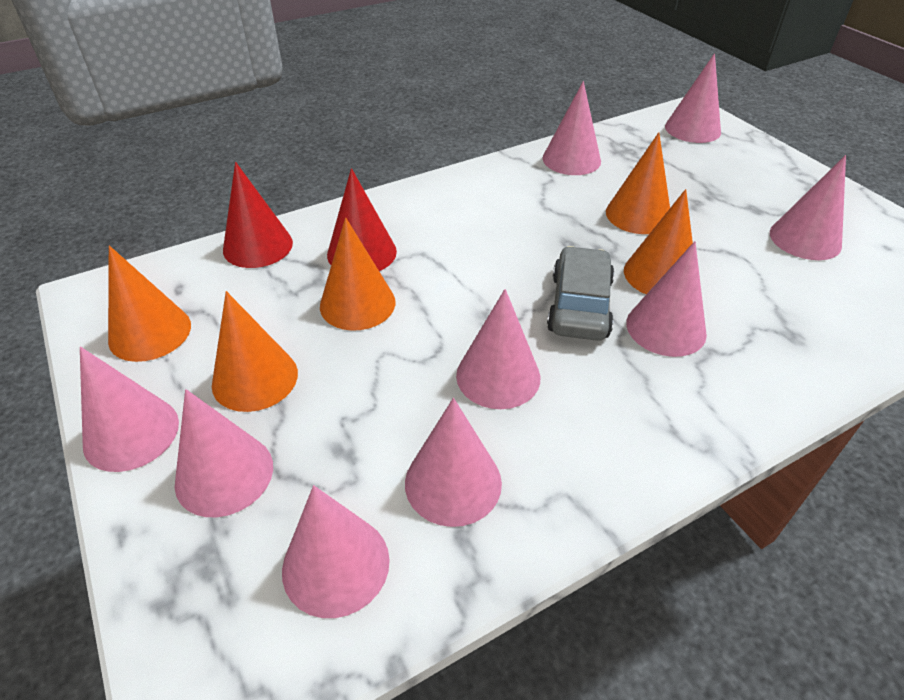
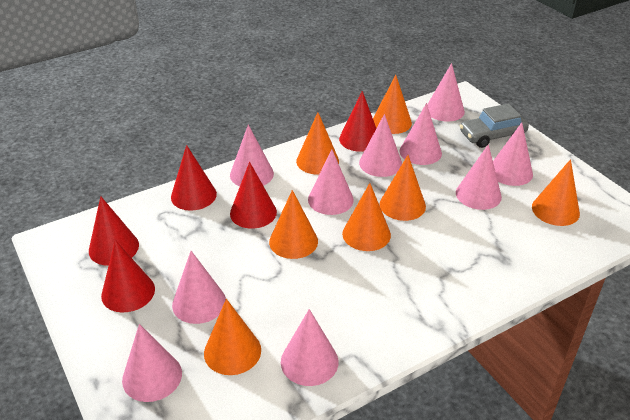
orange cone: [108,245,191,362] [212,291,298,412] [320,217,395,331] [606,132,670,234] [624,189,693,294] = 5 -> [204,299,261,375] [269,190,318,259] [296,112,339,175] [342,183,391,251] [373,75,412,134] [380,155,426,221] [532,159,580,226] = 7
pink cone: [80,347,179,472] [175,389,273,517] [282,485,390,618] [405,398,502,527] [456,289,540,409] [543,81,601,175] [626,241,707,357] [665,53,721,143] [770,155,846,260] = 9 -> [122,324,182,402] [172,251,226,324] [230,125,274,186] [281,309,339,386] [308,149,354,215] [359,114,402,177] [400,103,442,165] [427,63,465,121] [456,144,502,210] [493,122,533,186] = 10
red cone: [223,162,293,268] [327,168,397,271] = 2 -> [89,196,139,266] [101,240,155,312] [171,145,217,211] [230,162,277,229] [339,91,376,152] = 5

